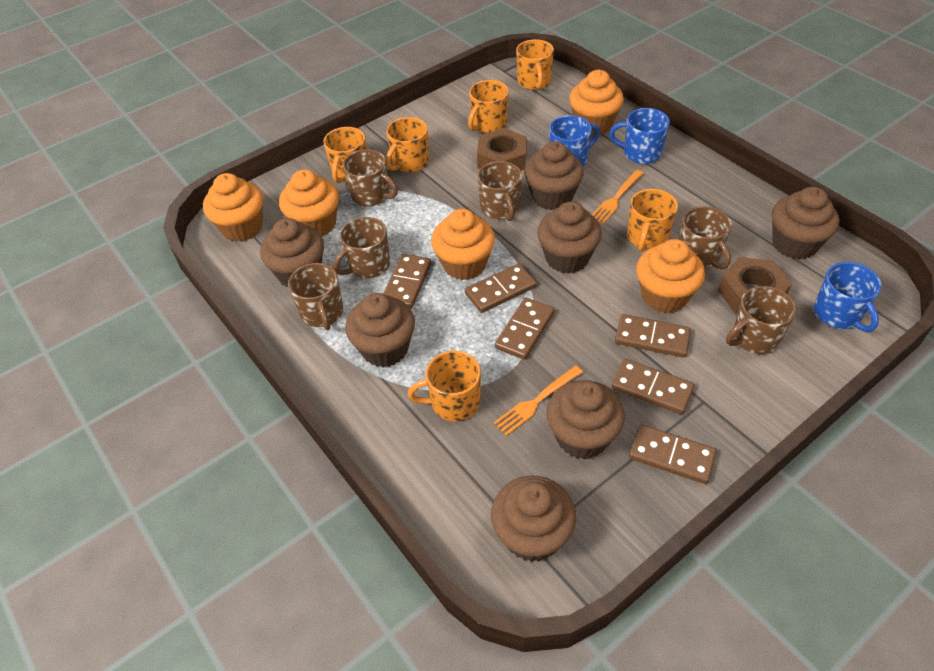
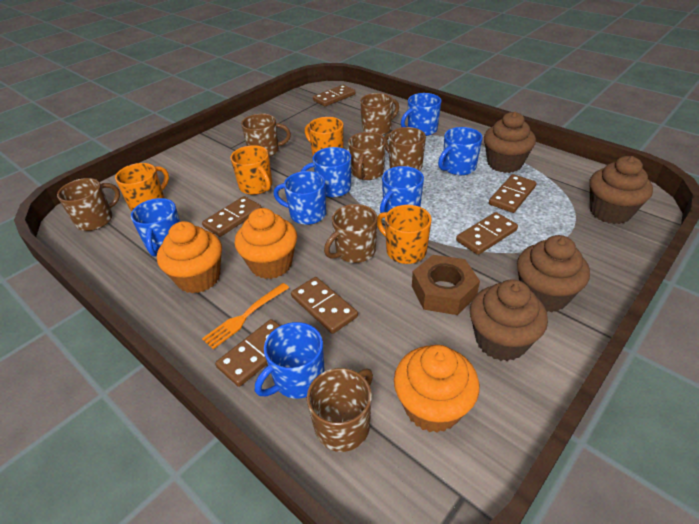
blue mug: [549,115,600,166] [609,108,670,164] [814,262,882,332] = 3 -> [131,198,180,257] [255,322,325,399] [273,171,326,225] [300,147,351,197] [380,166,424,213] [401,93,442,136] [438,127,483,175] = 7
brown cupcake: [260,218,324,287] [345,293,415,367] [491,476,576,562] [524,141,584,210] [537,202,602,273] [547,380,625,459] [772,187,840,259] = 7 -> [470,280,548,361] [484,112,536,173] [517,235,590,312] [589,156,653,224] = 4
brown mug: [288,263,343,330] [334,217,390,278] [343,149,398,207] [477,161,522,221] [679,206,732,270] [726,286,796,354] = 6 -> [57,178,120,231] [241,114,291,157] [307,368,373,452] [324,204,377,263] [348,132,386,180] [360,93,399,135] [384,127,426,171] = 7
brown nut: [477,128,527,171] [718,257,792,314] = 2 -> [412,255,480,315] = 1
orange cupcake: [203,173,263,242] [279,170,339,237] [431,209,495,280] [569,70,624,135] [636,239,705,313] = 5 -> [157,221,222,293] [235,208,297,279] [394,345,480,433] = 3
orange fork: [494,365,583,436] [592,170,644,224] = 2 -> [202,283,289,349] = 1
orange mug: [323,127,367,183] [386,117,429,172] [408,351,481,421] [468,80,509,133] [516,39,554,90] [627,189,678,252] = 6 -> [115,163,169,211] [230,145,272,195] [305,117,344,156] [377,205,431,264] = 4

